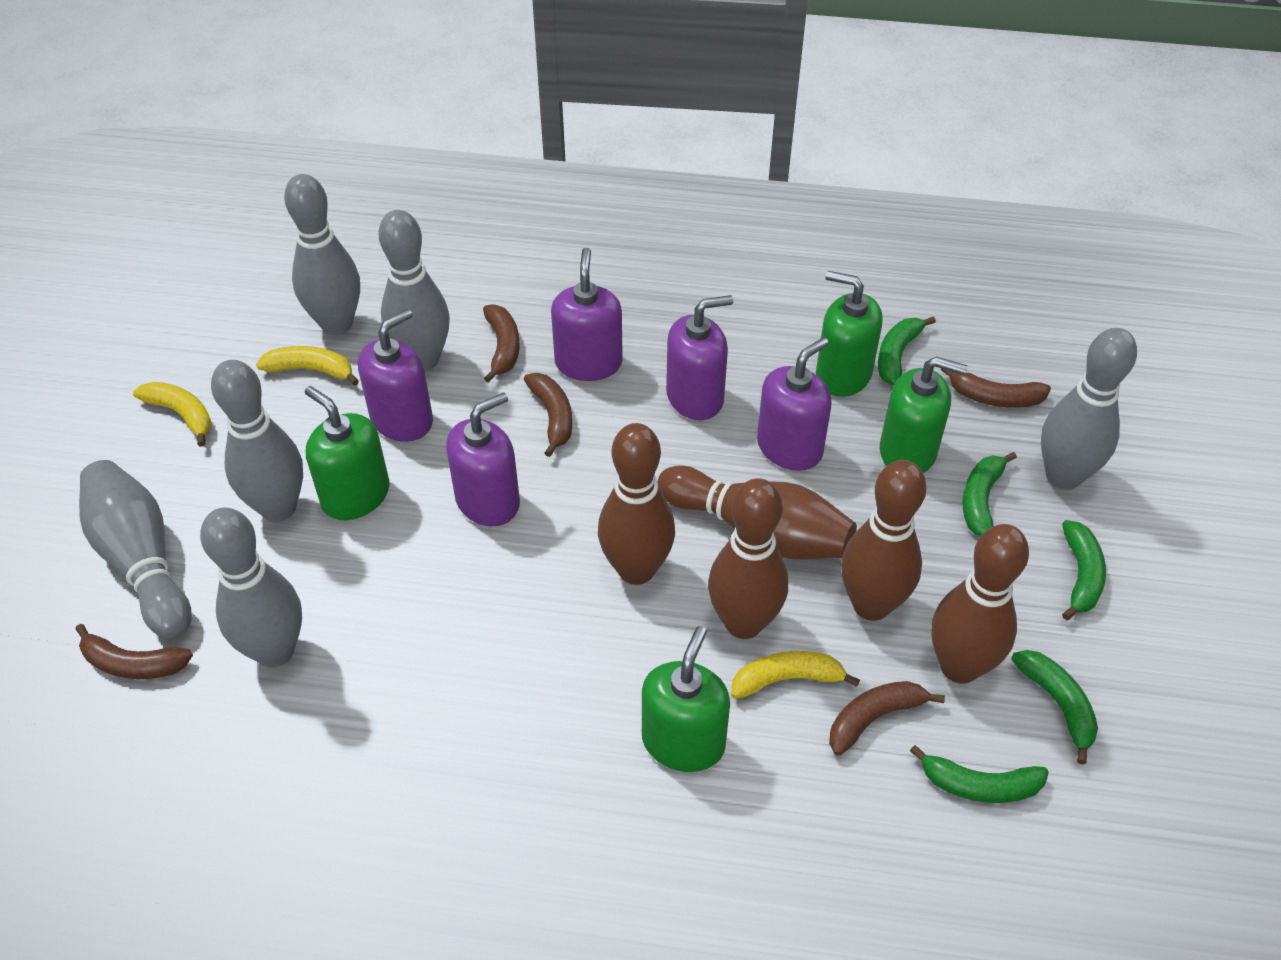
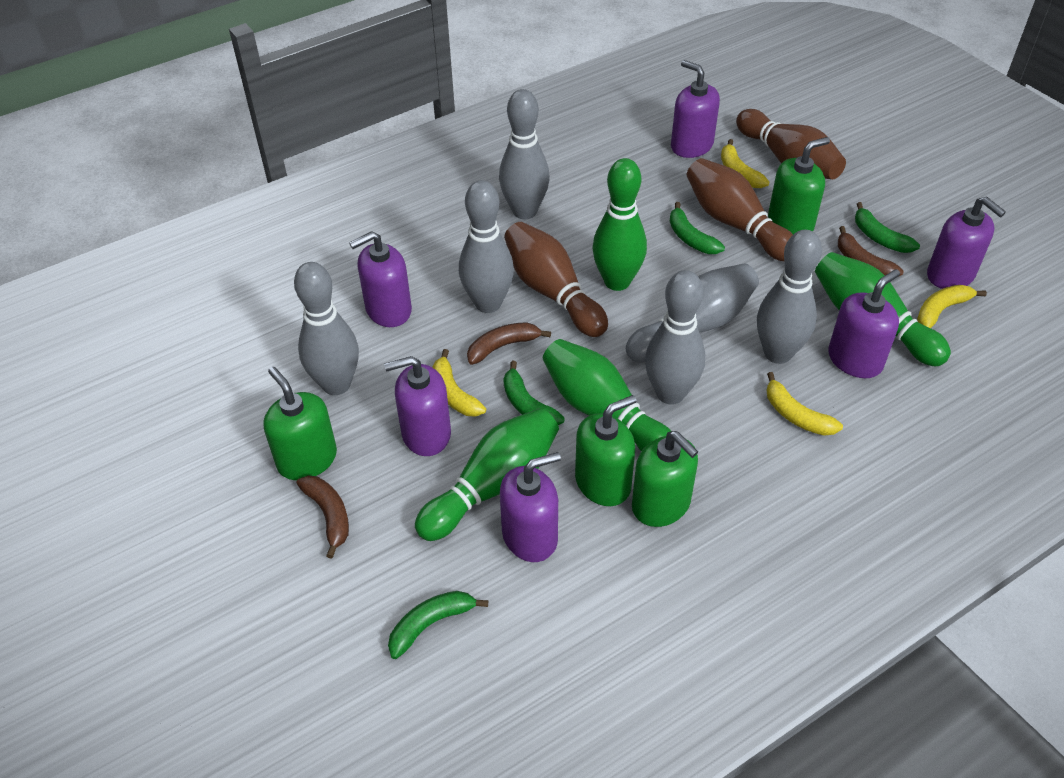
brown banana: [76,624,193,679] [483,304,520,383] [524,373,572,457] [829,681,945,756] [941,368,1051,408] = 5 -> [296,475,349,559] [467,322,551,365] [838,226,903,277] = 3
brown bowling pin: [598,423,675,585] [658,466,857,559] [708,478,788,639] [841,460,927,621] [931,524,1029,684] = 5 -> [504,222,608,337] [687,158,793,261] [736,109,846,179] = 3
green banana: [878,316,936,385] [910,745,1049,803] [962,452,1017,536] [1011,650,1098,765] [1062,520,1106,620] = 5 -> [388,591,488,659] [503,361,565,425] [670,202,725,254] [855,202,920,253] = 4
green bowling pin: none = 0 -> [415,408,559,541] [543,339,671,451] [592,158,647,291] [815,252,951,366] = 4
purple soap dispenser: [358,309,433,442] [446,392,520,526] [551,248,623,381] [666,295,733,420] [757,337,831,471] = 5 -> [349,231,412,327] [384,356,451,456] [500,452,561,562] [671,60,720,158] [828,269,900,378] [927,196,1006,289] = 6
yellow banana: [133,382,212,447] [256,346,359,386] [731,651,860,699] = 3 -> [432,349,486,417] [721,139,769,188] [767,372,843,436] [917,285,987,328] = 4

